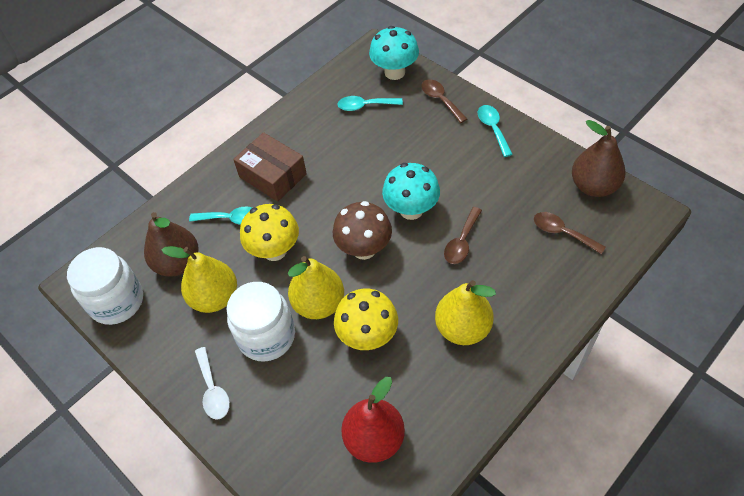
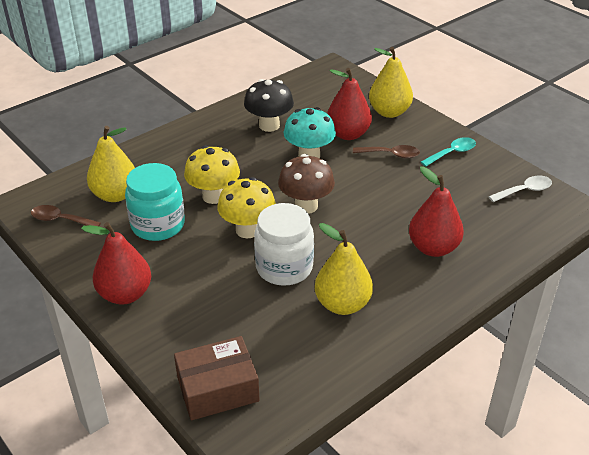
black mushroom: none = 0 -> [244,79,294,132] = 1
brown pear: [144,212,199,276] [572,120,626,197] = 2 -> none = 0
brown spoon: [422,79,467,123] [444,207,482,264] [534,212,606,254] = 3 -> [31,205,101,226] [353,145,420,158] = 2
red pear: [341,377,405,463] = 1 -> [81,222,151,305] [327,68,372,140] [409,166,464,257] = 3
turquoise jar: none = 0 -> [125,163,185,241] = 1
turquoise mushroom: [369,26,419,80] [382,163,440,220] = 2 -> [284,107,336,158] = 1
turquoise spoon: [189,207,252,225] [337,96,403,111] [478,105,513,157] = 3 -> [421,137,476,167] = 1
white jar: [67,247,143,325] [227,282,295,362] = 2 -> [254,203,314,286] = 1

